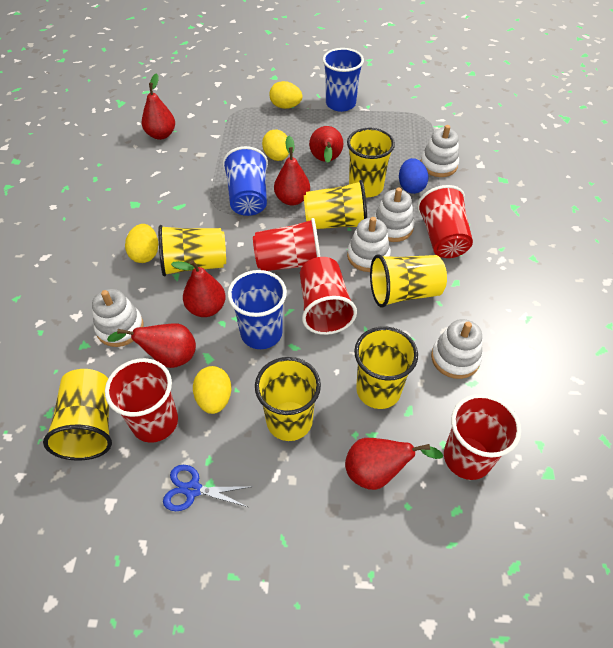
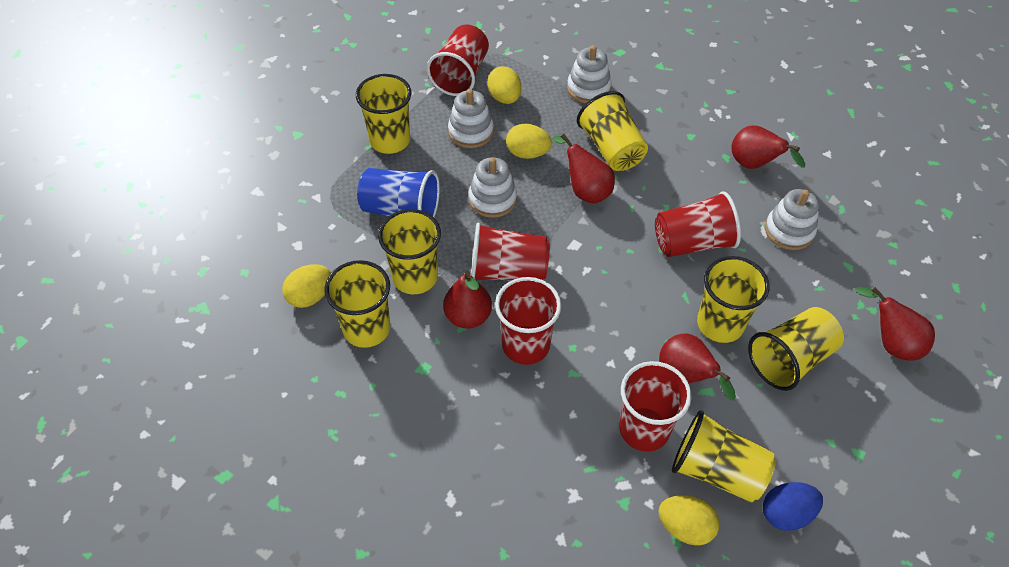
blue cup: [223,146,268,216] [228,270,287,349] [323,48,364,112] = 3 -> [357,168,440,217] = 1
blue scissors: [163,465,250,511] = 1 -> none = 0
red pear: [107,323,196,368] [142,73,175,140] [171,260,226,317] [274,136,310,205] [309,126,343,163] [345,438,444,490] = 6 -> [443,271,492,329] [552,134,615,204] [659,333,736,401] [731,125,805,169] [855,287,935,361] = 5
white stacking toy: [92,289,144,347] [347,217,391,272] [374,188,414,242] [421,125,459,177] [431,319,482,379] = 5 -> [448,89,494,148] [469,157,517,218] [567,45,612,103] [765,189,819,250] = 4

